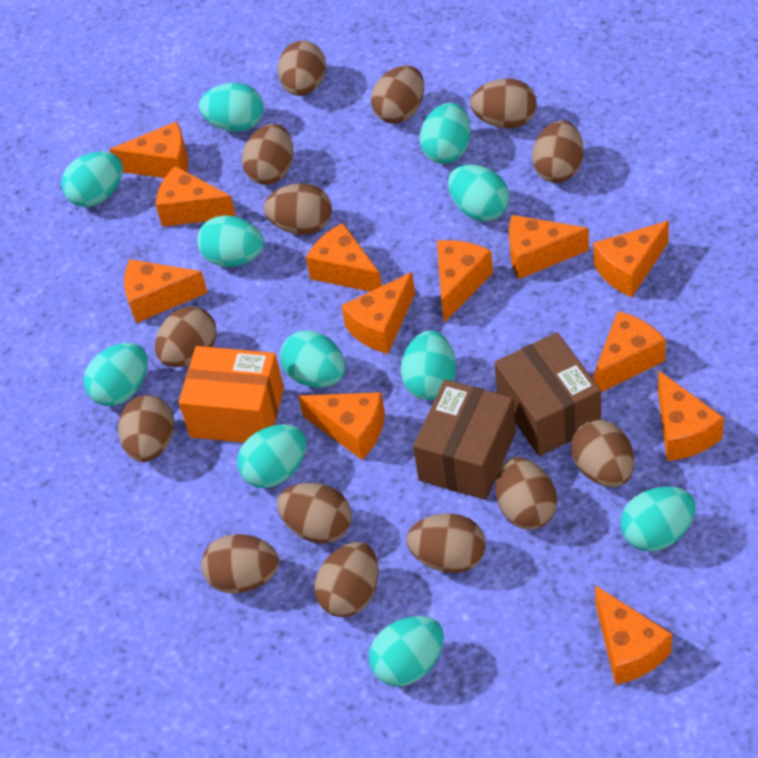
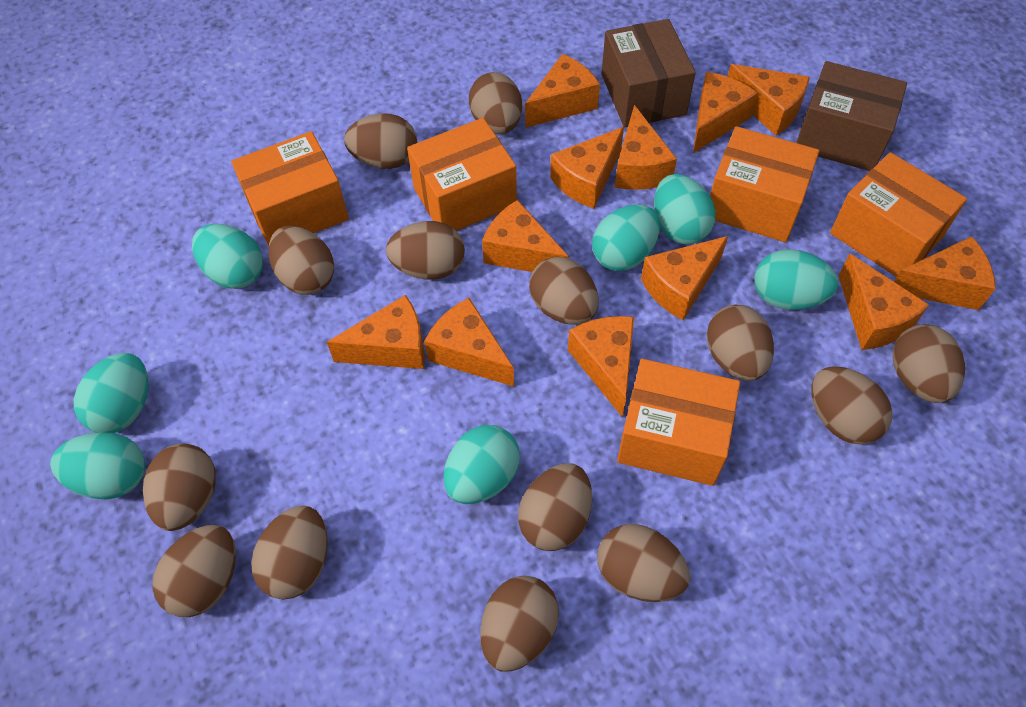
orange box: [178,346,284,443] = 1 -> [231,131,349,247] [407,118,517,231] [617,359,740,486] [710,126,819,242] [830,152,967,277] = 5
turquoise egg: [61,151,123,207] [84,343,148,406] [197,215,264,267] [199,83,264,132] [237,424,307,488] [280,330,345,388] [369,616,444,687] [401,331,456,400] [420,103,471,164] [448,165,509,221] [620,487,696,551] = 11 -> [50,432,145,499] [74,353,148,433] [192,224,263,289] [444,425,520,504] [592,204,660,271] [654,174,716,245] [755,249,838,310] = 7

